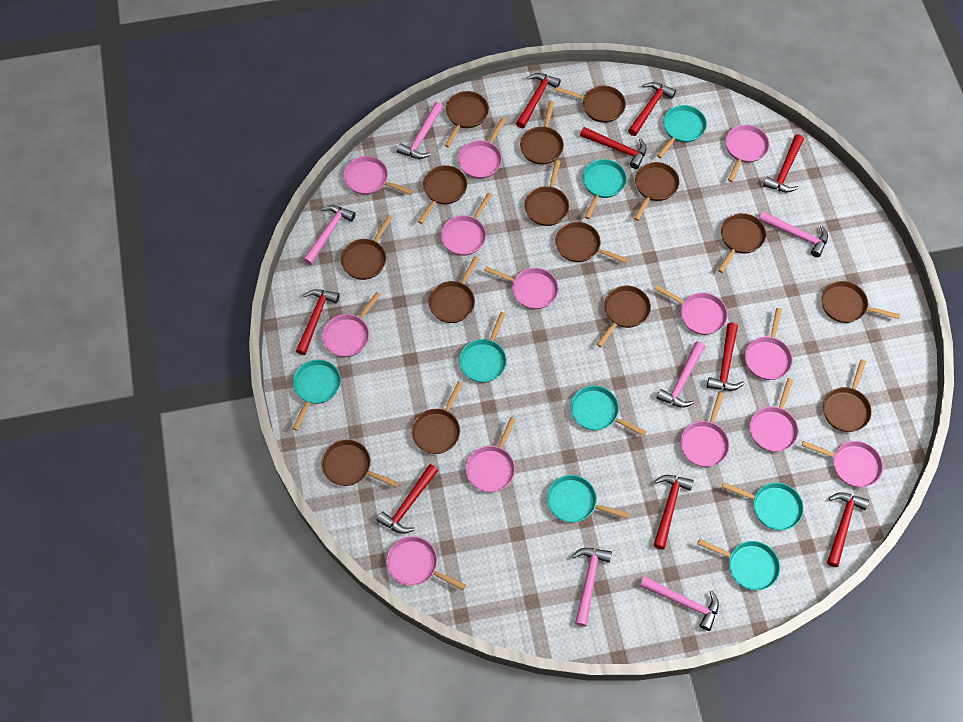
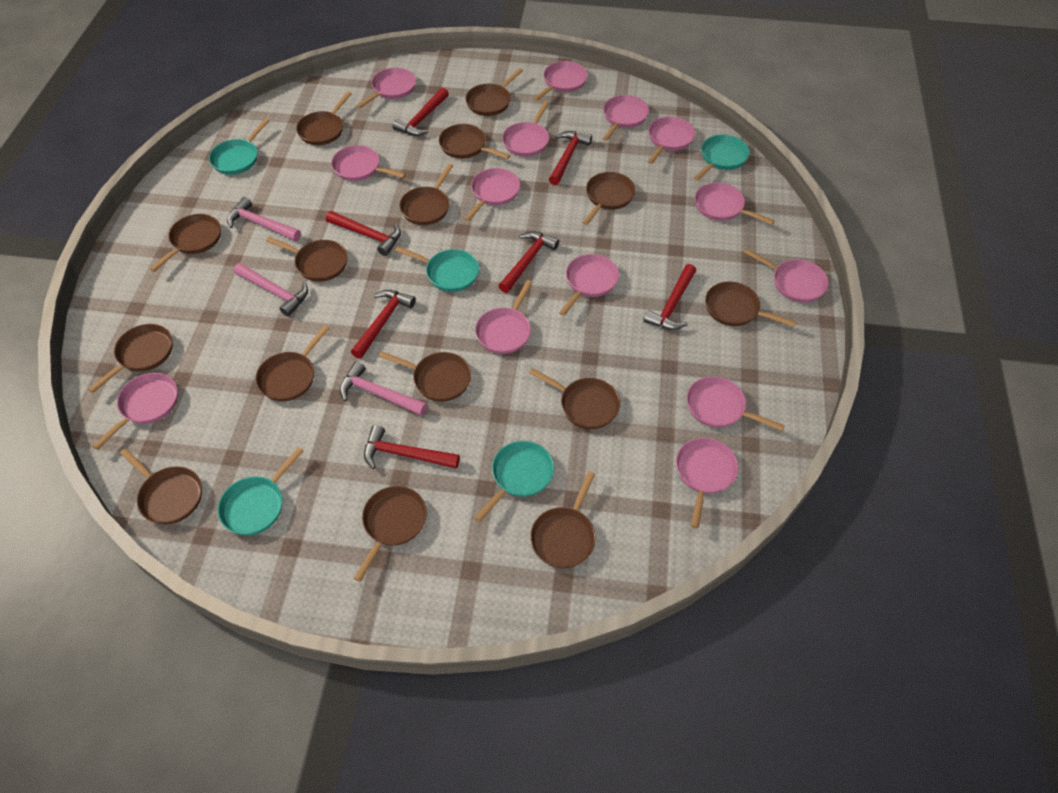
pink hammer: [303,205,356,265] [397,102,443,159] [572,548,612,627] [640,576,719,631] [657,341,705,408] [759,211,828,257] = 6 -> [227,197,301,241] [234,263,308,317] [340,361,427,416] = 3
pink pan: [322,292,380,357] [344,156,413,195] [386,536,466,590] [441,193,492,256] [458,118,506,179] [466,417,516,492] [484,266,558,309] [655,285,728,335] [680,392,729,467] [725,125,769,182] [745,308,792,380] [750,378,798,452] [802,441,883,487] = 13 -> [93,373,178,450] [331,145,406,181] [356,68,416,108] [465,168,520,221] [475,280,533,354] [502,101,549,157] [533,61,588,101] [559,254,619,316] [603,95,649,141] [648,116,695,164] [676,438,738,529] [687,376,785,431] [695,182,775,225] [744,248,828,303] = 14
red hammer: [296,289,340,355] [376,464,439,534] [516,73,561,128] [580,127,647,169] [628,82,676,136] [653,475,694,549] [707,322,744,391] [763,134,804,192] [827,492,869,567] = 9 -> [326,211,401,256] [351,290,416,359] [364,425,460,469] [393,88,449,136] [499,231,559,293] [549,131,592,185] [643,264,696,330] = 7
turquoise pan: [293,360,341,431] [459,312,507,383] [547,475,629,522] [571,386,647,436] [582,159,627,219] [657,105,707,158] [697,539,780,590] [722,482,804,530] = 8 -> [209,119,269,175] [218,447,304,535] [395,246,479,292] [474,441,554,522] [694,134,750,181] = 5

